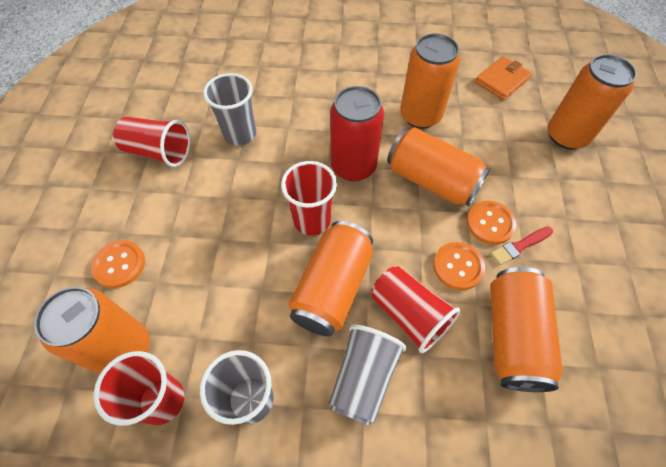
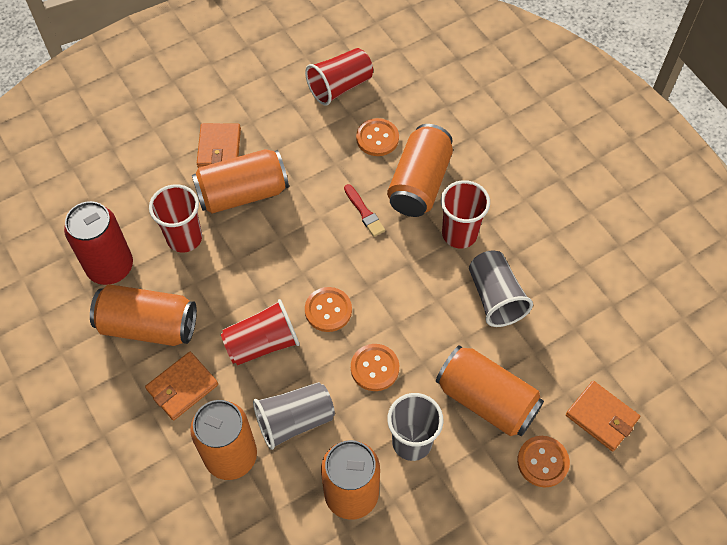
orange button: [91,240,145,288] [433,242,485,290] [467,201,517,245] = 3 -> [305,287,352,332] [351,344,399,391] [356,118,399,156] [517,436,570,487] = 4
orange wallet: [475,56,532,101] = 1 -> [145,352,218,420] [197,123,241,168] [566,381,640,451] = 3

